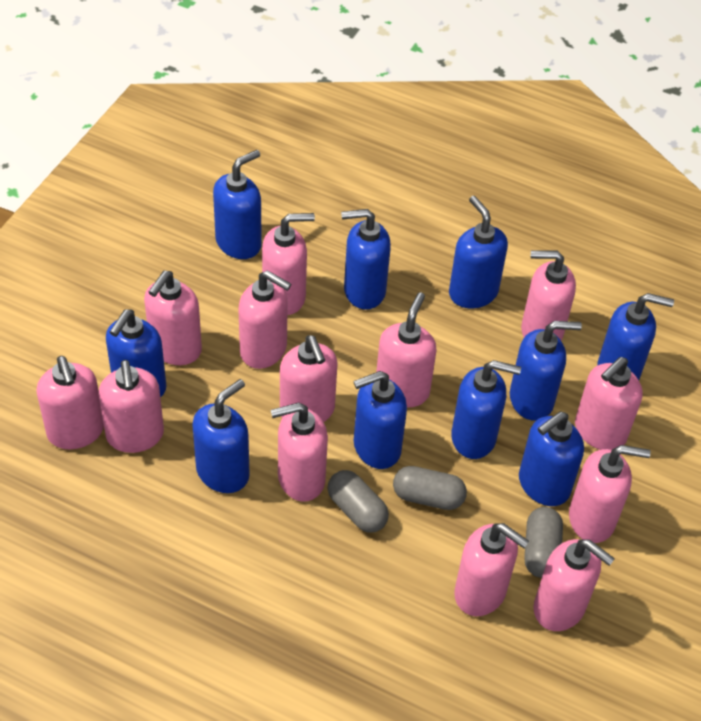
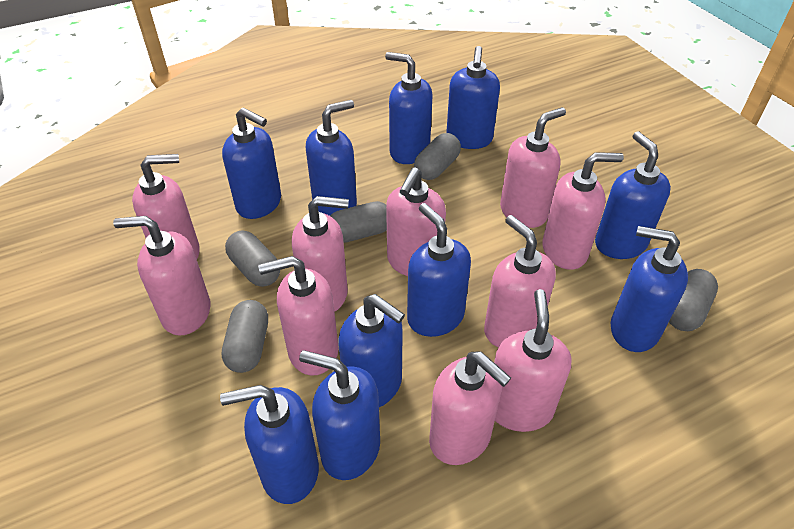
grey capsule: [327,470,389,533] [393,466,467,510] [524,507,563,578] = 3 -> [222,300,268,373] [225,230,280,287] [330,201,387,243] [414,133,461,180] [669,269,718,331] = 5
pink soap dispenser: [37,356,104,449] [99,360,164,453] [144,271,202,365] [238,270,291,369] [262,213,315,315] [271,402,328,502] [280,335,338,422] [376,292,437,408] [454,523,529,616] [521,250,576,341] [533,539,615,631] [569,445,651,543] [575,357,643,450] = 13 -> [113,216,211,336] [132,154,200,259] [258,256,339,376] [292,196,349,312] [386,168,446,276] [429,351,511,465] [484,215,556,347] [494,289,571,432] [500,107,566,228] [542,152,624,270] = 10

